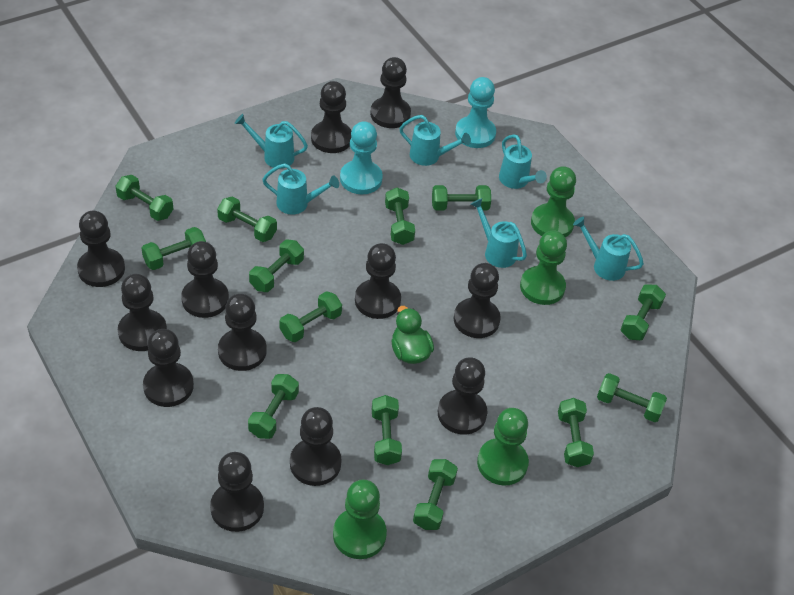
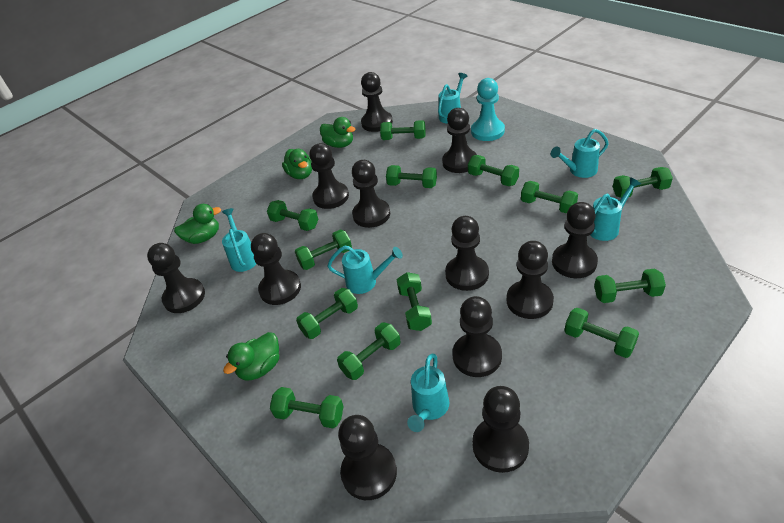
green duck: [391,306,434,364] = 1 -> [174,204,221,244] [223,332,279,380] [282,149,312,179] [320,117,355,148] = 4
green pawn: [333,479,387,559] [477,408,529,485] [520,230,567,305] [531,166,576,237] = 4 -> none = 0
turquoise pawn: [340,122,383,194] [455,77,496,148] = 2 -> [471,78,505,141] = 1

